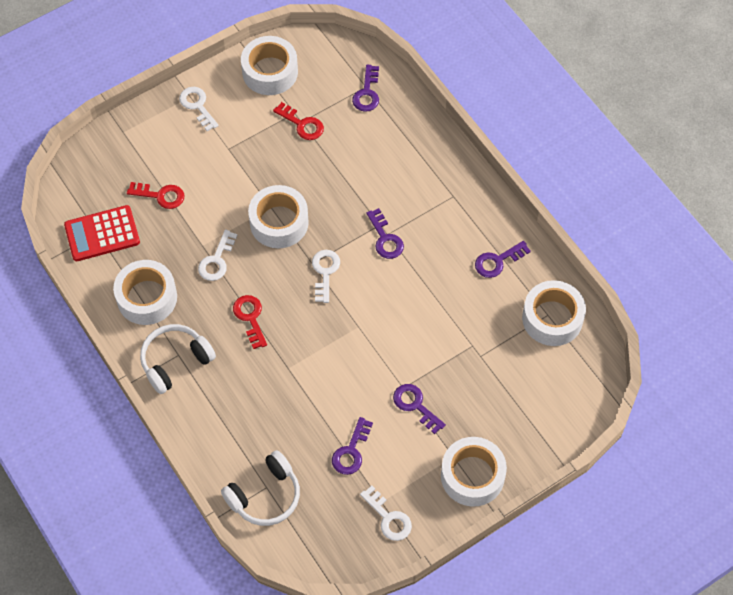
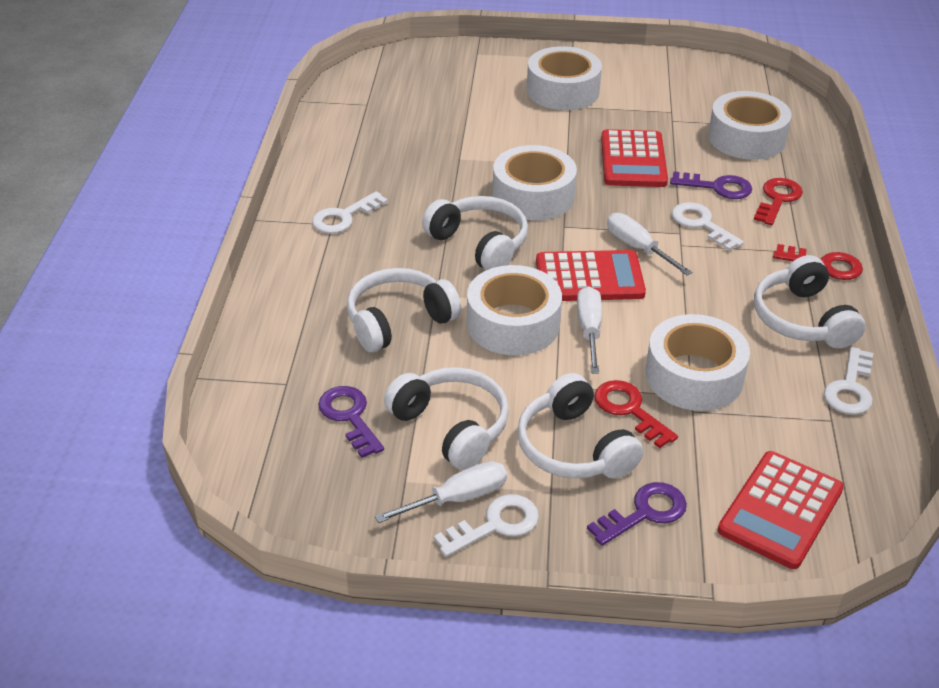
purple key: [332,417,373,475] [352,65,379,112] [366,208,404,259] [393,384,446,434] [475,241,531,278] = 5 -> [318,386,384,458] [587,482,687,546] [670,171,752,199] = 3
red calculator: [64,205,140,261] = 1 -> [536,250,646,301] [601,129,668,187] [718,451,844,569] = 3
white headphones: [140,324,216,394] [221,450,300,526] = 2 -> [347,268,461,352] [384,367,509,470] [422,196,528,270] [517,373,643,479] [754,255,865,349] = 5
white screwdriver: none = 0 -> [375,461,507,523] [577,286,602,373] [607,213,692,276] = 3

